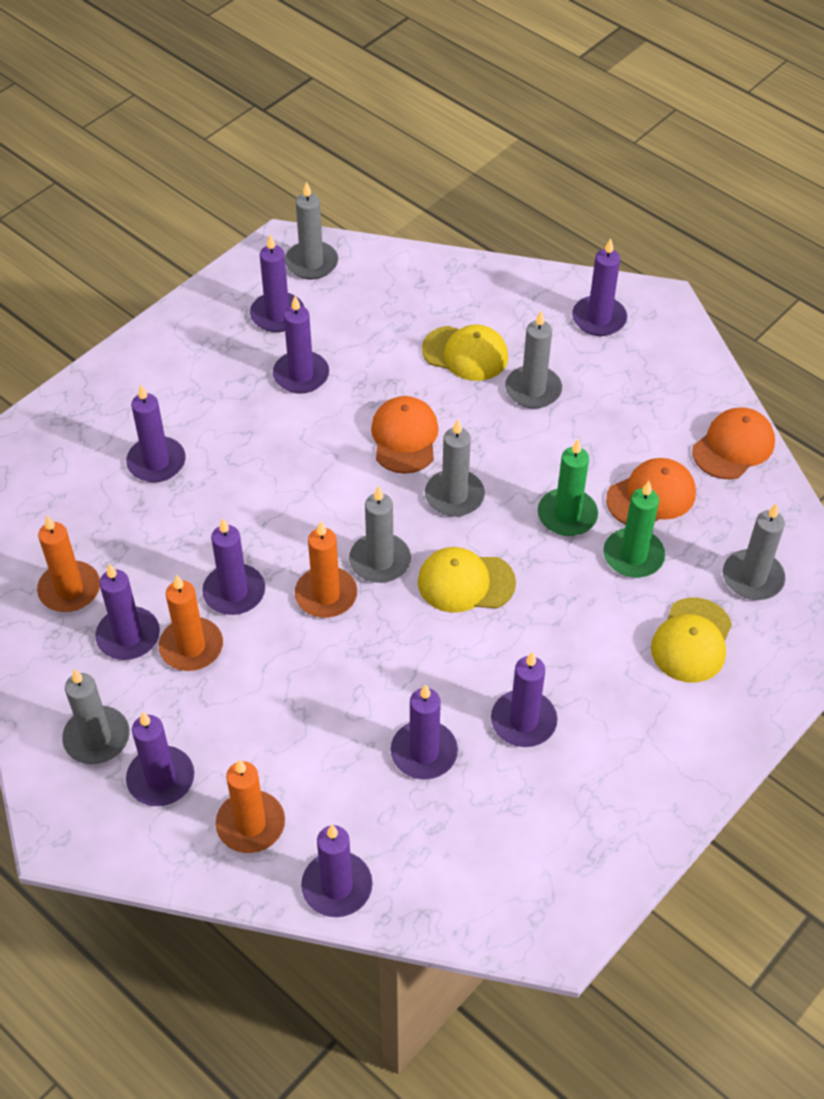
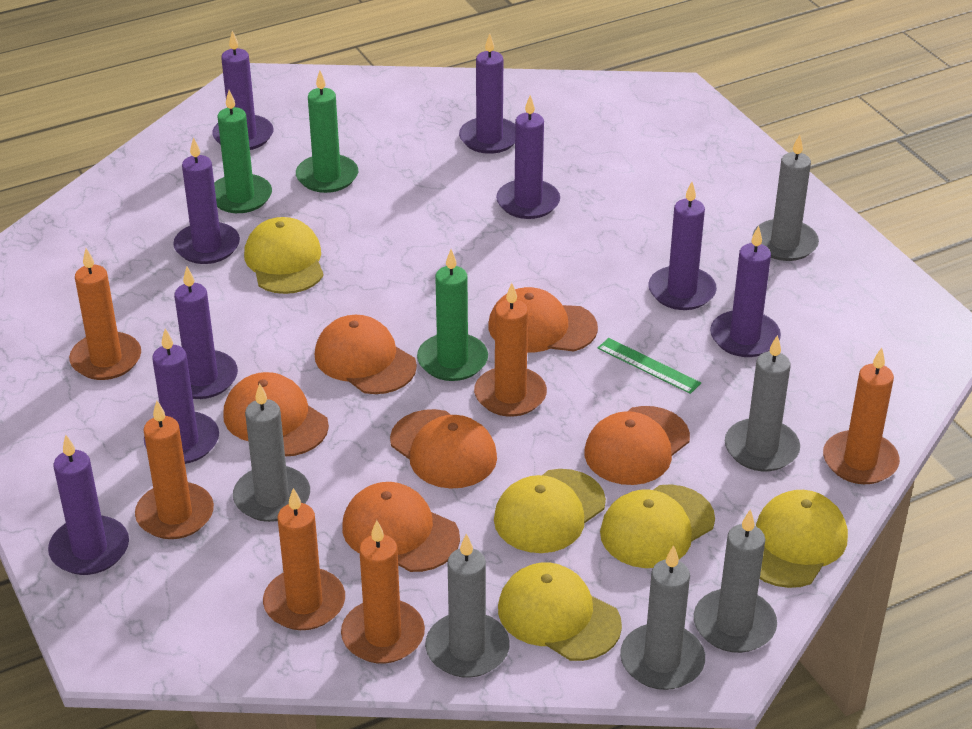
green candle: [538,439,598,536] [603,481,665,578] = 2 -> [214,90,272,213] [296,71,358,193] [417,249,488,381] = 3
green ruler: none = 0 -> [598,338,701,394] = 1
orange candle: [37,515,100,612] [159,574,223,671] [216,759,285,853] [295,521,357,618] = 4 -> [69,248,141,380] [135,401,214,539] [263,488,345,630] [341,520,425,664] [474,283,547,417] [823,348,900,484] = 6
orange cap: [371,396,439,474] [606,458,696,525] [692,407,775,479] = 3 -> [223,372,329,457] [315,315,417,394] [342,482,460,572] [390,409,497,489] [488,287,598,353] [584,406,690,485] = 6
purple candle: [95,564,160,660] [126,385,186,482] [126,712,194,806] [202,518,265,615] [250,234,304,332] [273,296,329,394] [301,825,372,917] [391,684,458,779] [491,652,557,747] [572,238,627,336] = 10 -> [48,435,129,575] [144,329,219,464] [173,137,240,264] [174,267,238,399] [212,31,273,150] [459,33,515,154] [496,95,560,219] [648,182,717,310] [710,226,781,357] = 9
yellow cap: [418,547,516,613] [422,325,508,381] [651,598,732,683] = 3 -> [244,217,324,294] [494,469,606,553] [498,562,622,661] [600,484,715,568] [756,490,848,588] = 5

